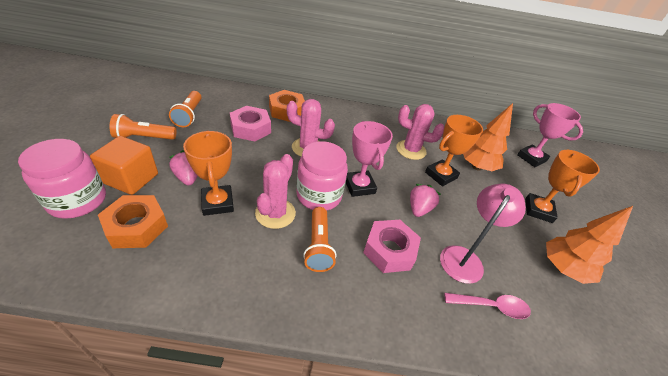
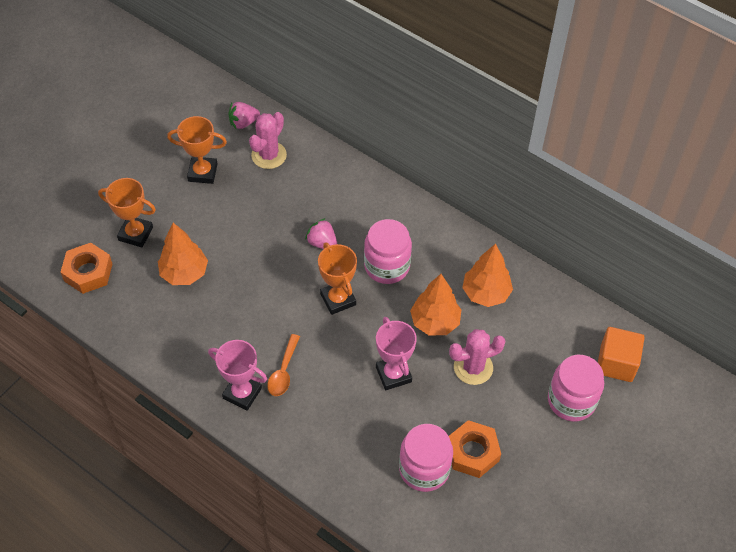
orange flashlight: [110,114,176,140] [169,91,201,127] [303,207,336,272] = 3 -> none = 0
orange spoon: none = 0 -> [267,334,300,396] = 1
orange tree: [463,103,513,171] [546,206,633,284] = 2 -> [158,223,208,285] [410,274,462,336] [462,243,513,307] = 3
pink cactus: [255,154,296,229] [287,99,335,157] [396,104,444,160] = 3 -> [249,112,287,169] [449,329,505,385] = 2
pink jar: [18,139,106,219] [296,141,348,211] = 2 -> [364,219,412,284] [399,424,453,492] [548,355,604,422] = 3
pink lamp: [440,184,526,284] = 1 -> none = 0
pink nut: [230,106,271,141] [363,220,421,273] = 2 -> none = 0
pink spoon: [444,293,531,319] = 1 -> none = 0

